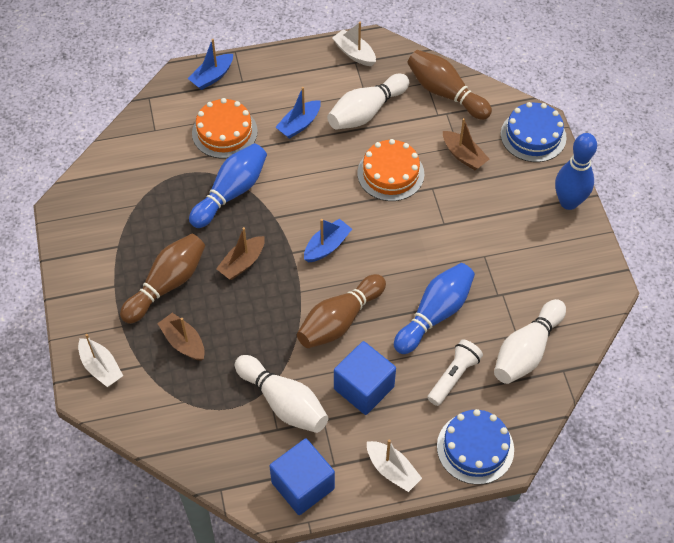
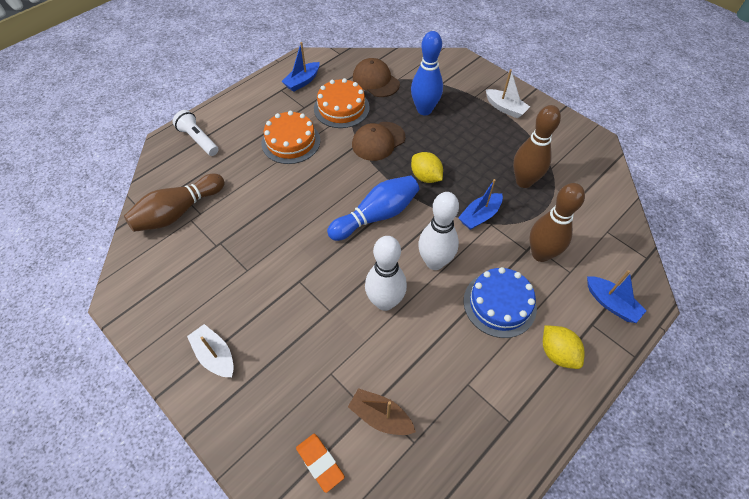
blue bowling pin: [189,143,267,228] [394,263,475,354] [555,133,597,210] = 3 -> [327,175,419,241] [411,31,443,115] = 2
blue cake: [437,409,514,485] [501,102,567,162] = 2 -> [463,267,537,338] = 1
blue cube: [270,439,335,515] [334,341,396,415] = 2 -> none = 0
brown boat: [157,313,205,361] [216,227,265,280] [443,118,489,170] = 3 -> [348,388,416,435] = 1
brown cap: none = 0 -> [352,122,405,161] [353,58,400,97] = 2
orange eraser: none = 0 -> [296,434,345,493] = 1
white boat: [78,334,123,387] [332,22,376,66] [367,439,422,492] = 3 -> [187,324,234,377] [486,69,530,118] = 2
white bowling pin: [235,355,328,433] [327,74,409,130] [494,299,566,384] = 3 -> [365,236,407,311] [418,192,459,270] = 2
yellow lemon: none = 0 -> [411,152,443,183] [543,325,585,369] = 2

